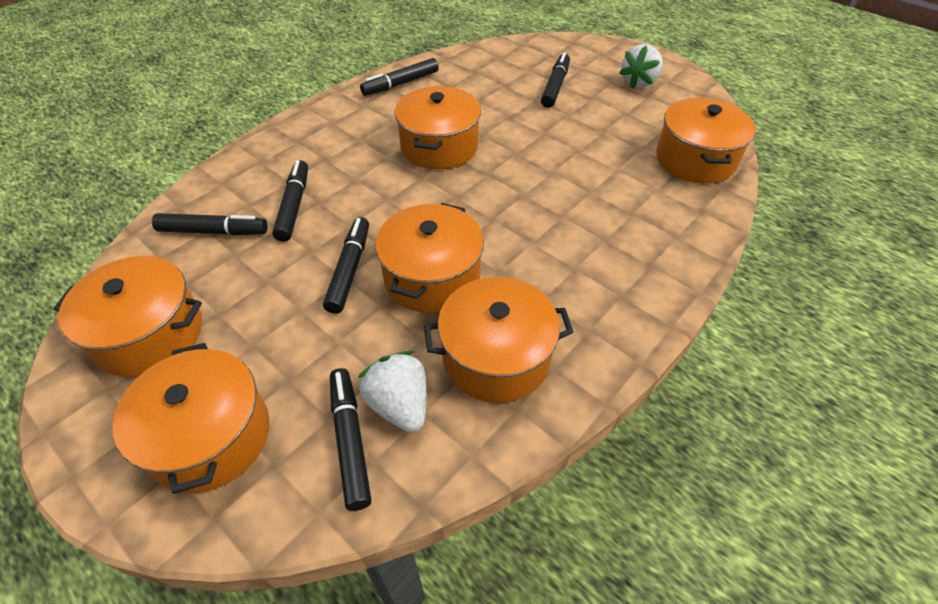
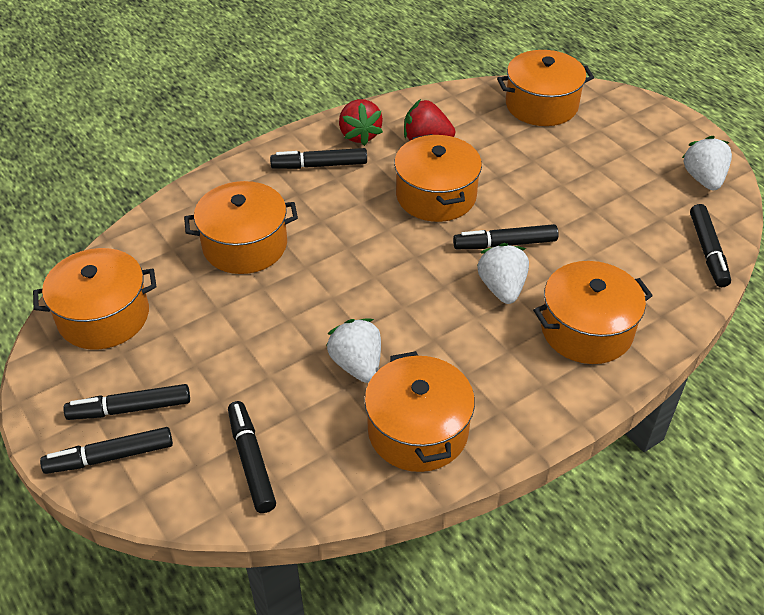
red strawberry: none = 0 -> [339,99,383,146] [404,99,455,140] = 2
white strawberry: [358,351,427,432] [619,44,663,89] = 2 -> [326,318,381,383] [477,243,529,304] [682,136,732,190] = 3

